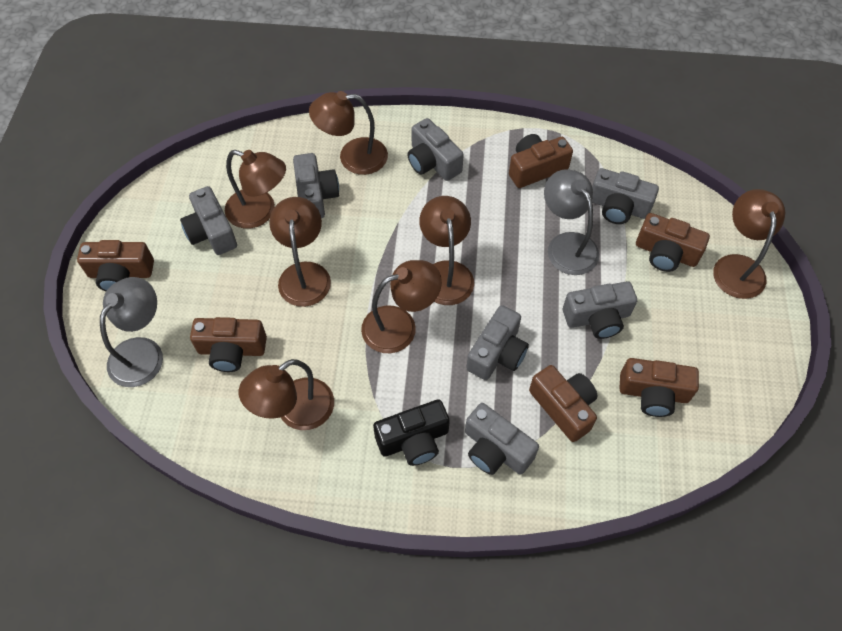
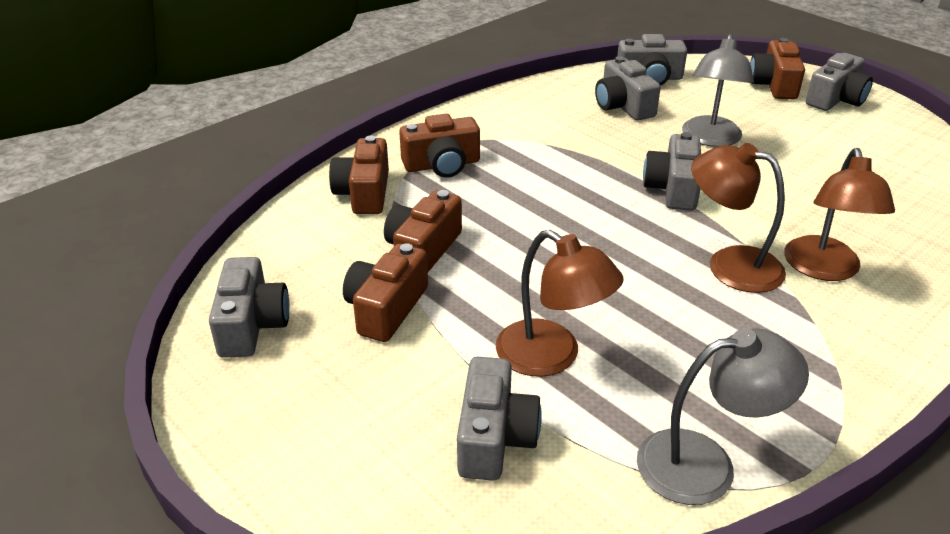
black camera: [373,399,450,466] = 1 -> none = 0
brown camera: [77,240,154,291] [190,317,267,372] [509,134,573,188] [529,365,597,442] [619,358,699,417] [636,213,710,272] = 6 -> [329,135,389,214] [343,243,428,342] [384,190,462,272] [399,114,480,178] [750,38,805,99] = 5
brown lamp: [225,150,286,229] [239,359,334,430] [269,197,331,307] [309,91,388,175] [361,260,442,353] [419,196,474,305] [713,189,785,299] = 7 -> [496,230,624,377] [691,143,786,293] [784,148,895,281] = 3
grey camera: [180,186,237,255] [293,153,339,218] [407,118,464,181] [465,403,539,475] [466,305,529,380] [563,281,637,339] [592,168,659,224] = 7 -> [209,257,289,358] [457,357,542,481] [595,56,661,120] [617,34,687,86] [643,132,701,211] [806,53,873,111] = 6

